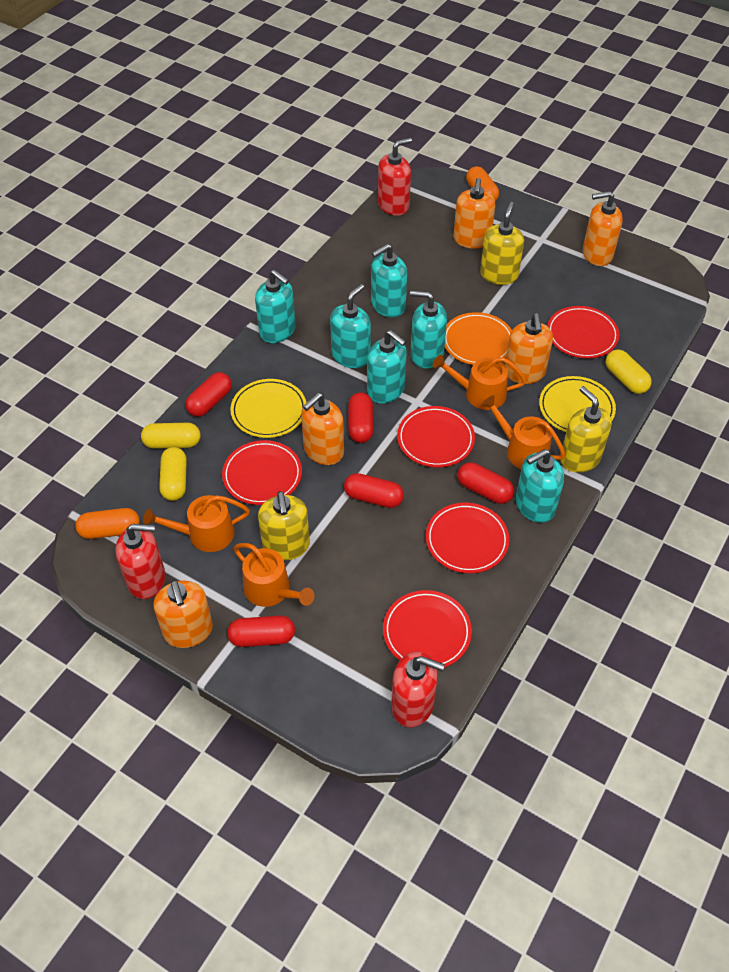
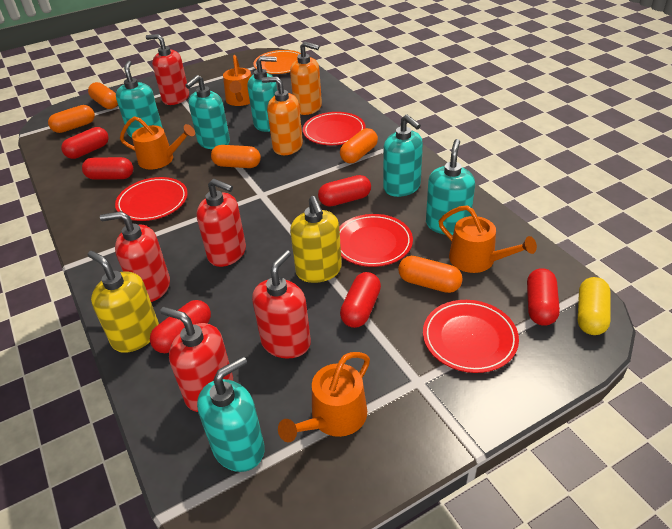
orange capsule: [75,508,140,539] [466,166,499,201] = 2 -> [48,105,95,133] [88,82,118,109] [211,145,261,168] [340,128,378,163] [398,256,463,293] = 5
orange soap dispenser: [153,580,213,648] [301,393,344,465] [454,178,495,249] [505,313,553,384] [583,191,623,266] = 5 -> [261,77,303,155] [290,41,322,115] = 2
red capsule: [185,372,232,417] [227,615,295,647] [344,473,404,508] [348,392,374,443] [457,462,514,504] = 5 -> [61,127,109,159] [82,157,133,180] [150,300,211,353] [318,175,371,207] [340,272,381,328] [527,268,560,326] = 6
red plate: [222,440,302,505] [383,590,472,668] [397,406,475,467] [426,503,509,573] [547,306,619,359] = 5 -> [115,177,188,221] [303,112,366,145] [339,214,413,267] [423,300,519,373] = 4
red soap dispenser: [115,524,166,599] [378,138,412,216] [391,652,445,727] = 3 -> [100,211,170,302] [146,34,189,105] [160,307,233,412] [197,179,246,267] [252,250,311,358] = 5
yellow capsule: [141,423,200,449] [159,447,187,501] [605,349,652,394] = 3 -> [578,277,611,335] = 1
yellow plate: [230,379,306,438] [539,376,616,432] = 2 -> none = 0
yellow soap dispenser: [258,491,310,561] [480,202,524,285] [560,386,612,473] = 3 -> [88,251,159,353] [290,196,342,283] = 2

